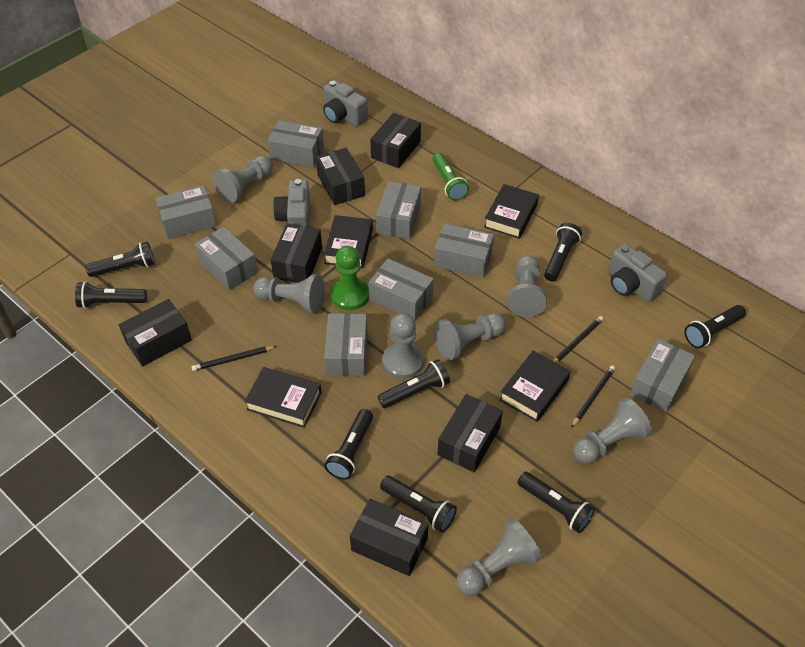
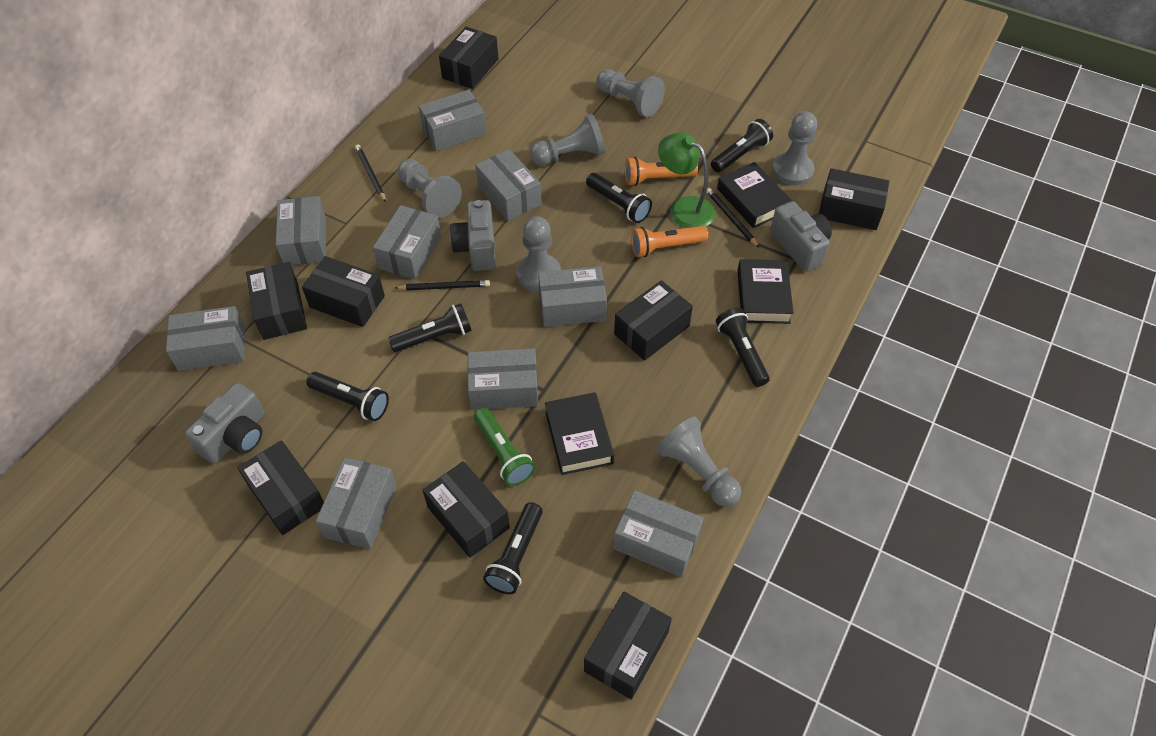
black book: [244,367,322,428] [323,215,373,268] [484,184,539,239] [499,351,571,422] = 4 -> [545,392,614,475] [717,162,792,228] [737,259,794,324] = 3
black box: [119,299,192,367] [271,223,322,283] [316,148,365,205] [350,499,428,576] [370,113,421,168] [437,394,503,472] = 6 -> [237,440,324,535] [246,262,307,340] [302,256,385,327] [423,461,510,558] [439,27,498,89] [584,592,672,699] [614,280,693,361] [819,168,889,230] = 8
black flashlight: [75,281,147,308] [85,242,155,277] [325,409,373,480] [378,359,450,408] [380,476,457,533] [517,472,595,533] [544,223,582,282] [684,305,746,348] = 8 -> [306,372,389,421] [388,303,472,352] [483,502,543,594] [586,173,652,223] [711,119,773,173] [716,307,770,387] = 6
green lamp: none = 0 -> [658,133,715,228] = 1
green pawn: [331,246,369,310] = 1 -> none = 0
grey box: [155,185,217,239] [195,226,258,291] [268,120,324,167] [324,313,368,376] [369,259,434,320] [376,181,421,239] [434,223,494,277] [630,339,695,413] = 8 -> [166,306,245,371] [276,196,326,265] [316,458,397,549] [373,205,441,280] [419,90,486,151] [468,348,538,410] [475,149,541,221] [538,266,607,327] [613,490,704,577] = 9
grey pawn: [213,156,273,203] [253,274,325,314] [383,313,424,379] [434,313,506,360] [456,519,542,596] [507,255,547,317] [573,398,652,464] = 7 -> [397,159,462,218] [517,216,561,292] [530,114,605,166] [596,69,665,117] [656,417,741,507] [772,111,817,185] = 6
orange flashlight: none = 0 -> [625,157,698,186] [631,226,708,257] = 2

